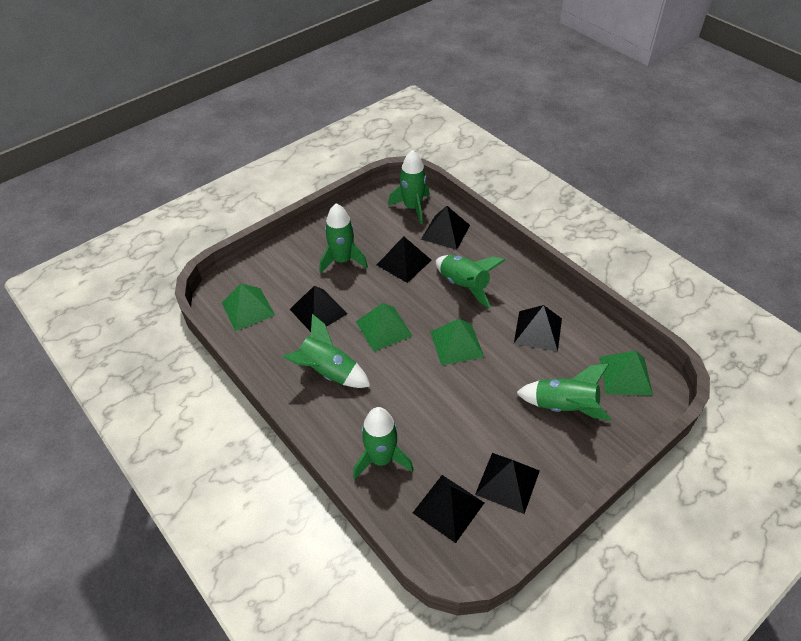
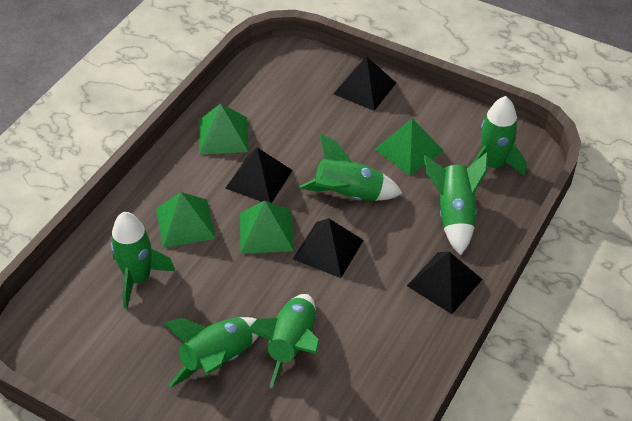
black pyramid: [290,286,348,332] [377,236,432,283] [413,475,484,543] [421,206,470,250] [475,453,540,514] [514,305,562,352] = 6 -> [225,148,293,203] [293,218,364,278] [334,56,396,111] [407,252,483,314] = 4

